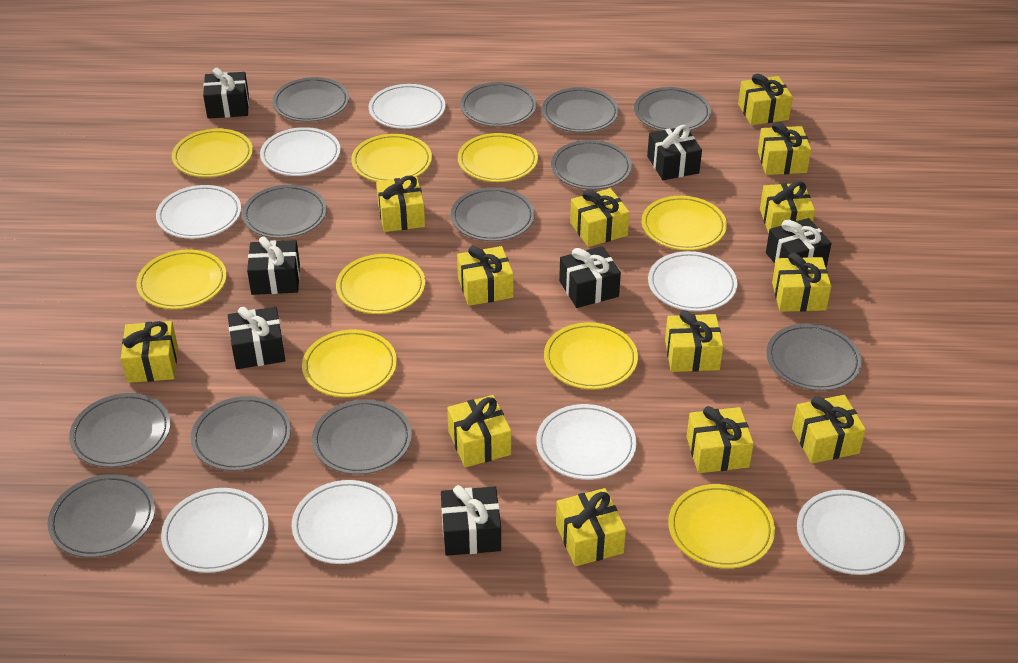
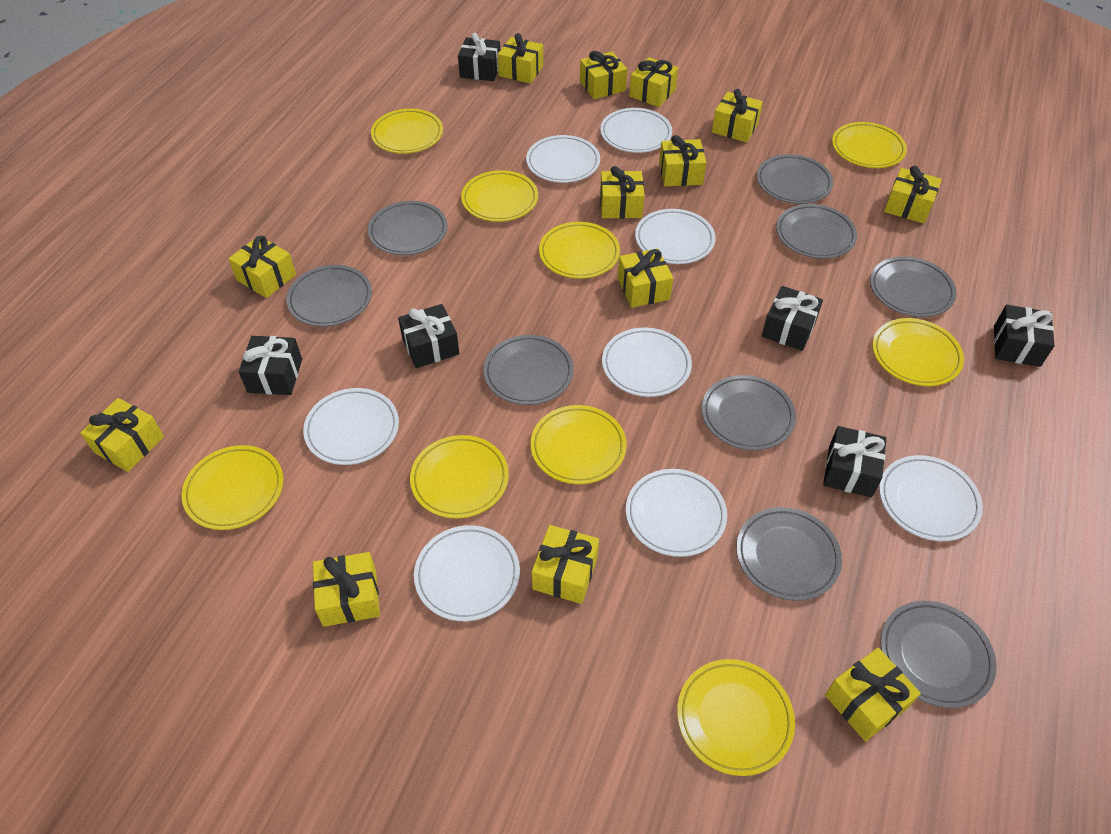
black gift: [203,68,249,119] [228,307,285,369] [247,236,300,295] [441,485,501,556] [559,246,621,308] [647,125,702,180] [766,218,832,267] = 7 -> [239,336,302,395] [398,304,459,368] [458,33,500,81] [762,286,823,351] [823,426,887,498] [994,305,1055,367] = 6
grey plate: [48,474,155,558] [69,393,171,467] [190,396,291,471] [242,185,327,238] [272,77,349,122] [312,399,412,475] [450,187,535,241] [460,82,537,127] [542,87,619,133] [551,140,632,190] [634,87,711,131] [766,324,862,391] = 12 -> [286,265,372,327] [368,201,448,255] [483,335,574,405] [702,375,796,450] [736,507,842,601] [757,154,833,204] [776,204,857,259] [870,256,957,317] [881,601,997,708] = 9

